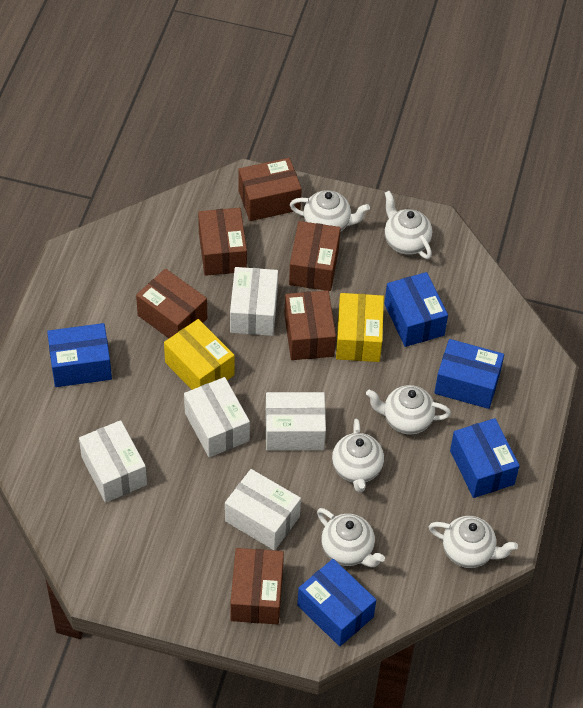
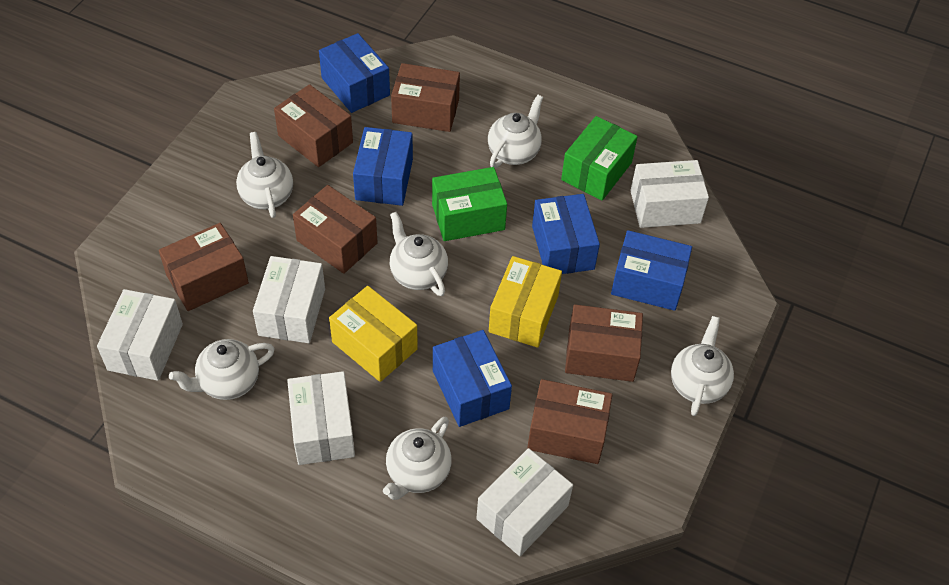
green box: none = 0 -> [432,167,507,241] [561,116,638,201] = 2

